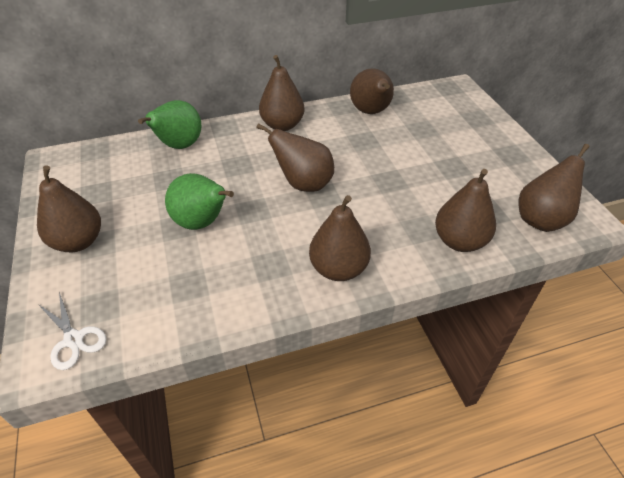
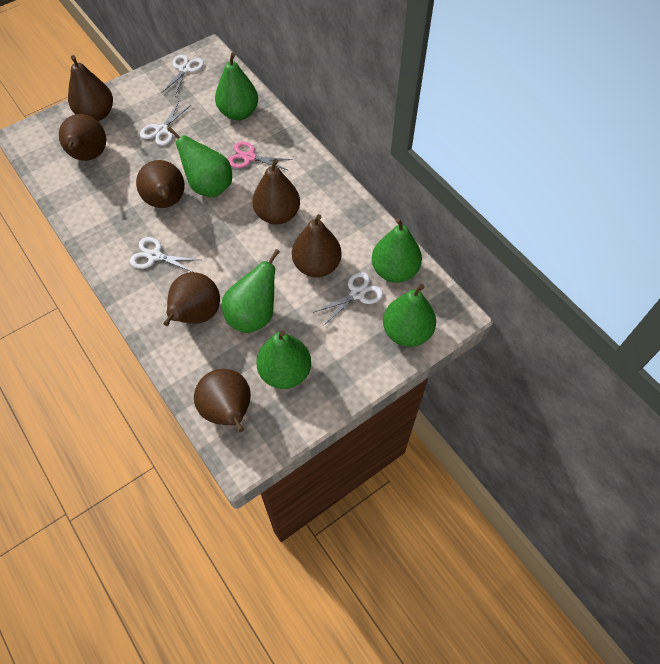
green pear: [138,100,202,149] [165,173,234,230] = 2 -> [167,127,232,197] [215,53,258,120] [222,249,280,333] [256,330,311,389] [372,218,422,283] [383,284,436,347] = 6
pink scissors: none = 0 -> [228,141,293,171] = 1
white scissors: [38,292,106,370] = 1 -> [130,237,200,272] [140,102,191,146] [162,55,204,96] [313,272,383,325] = 4

